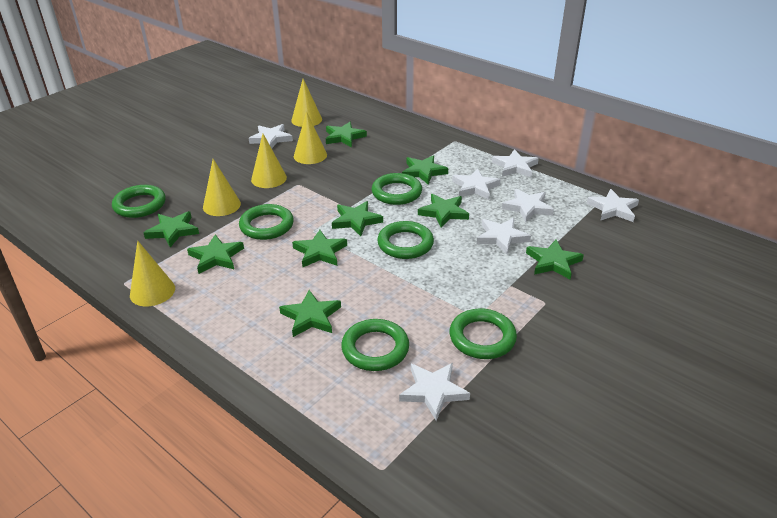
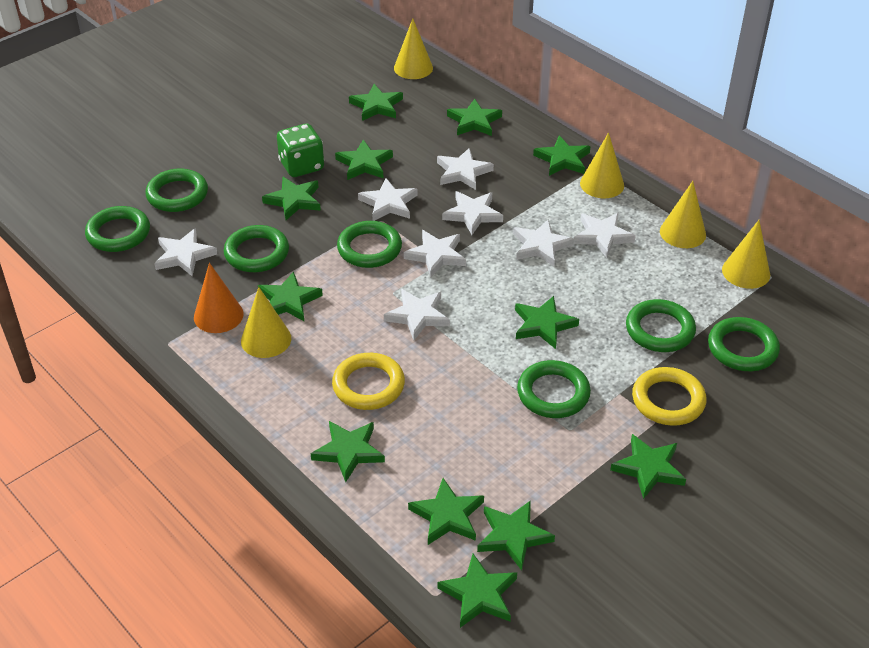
green dice: none = 0 -> [277,124,324,177] = 1
green ring: [112,185,166,218] [239,204,294,240] [341,319,409,371] [372,173,422,205] [377,221,434,259] [450,308,517,359] = 6 -> [85,206,150,252] [145,169,208,212] [224,225,289,272] [337,221,402,268] [517,360,591,418] [626,299,696,352] [708,317,780,371] = 7
green star: [143,211,199,247] [187,234,244,274] [279,290,341,337] [292,230,347,267] [326,122,367,147] [332,201,383,236] [402,155,448,185] [418,194,469,228] [526,240,584,279] = 9 -> [258,271,323,322] [262,177,321,220] [311,421,385,482] [335,139,393,180] [349,84,403,121] [408,478,484,545] [437,554,517,628] [447,99,502,136] [477,500,555,571] [515,296,579,349] [533,135,591,176] [610,434,686,499] = 12
orange cone: none = 0 -> [194,263,243,333] = 1
white star: [249,124,293,148] [399,363,470,421] [452,169,501,199] [477,218,531,254] [492,149,539,177] [502,189,554,222] [586,189,639,222] = 7 -> [154,228,217,276] [358,178,418,221] [384,289,450,340] [404,230,466,277] [437,148,494,190] [442,191,503,235] [513,219,574,266] [574,213,636,258] = 8
yellow ring: none = 0 -> [332,353,405,410] [632,367,707,426] = 2

